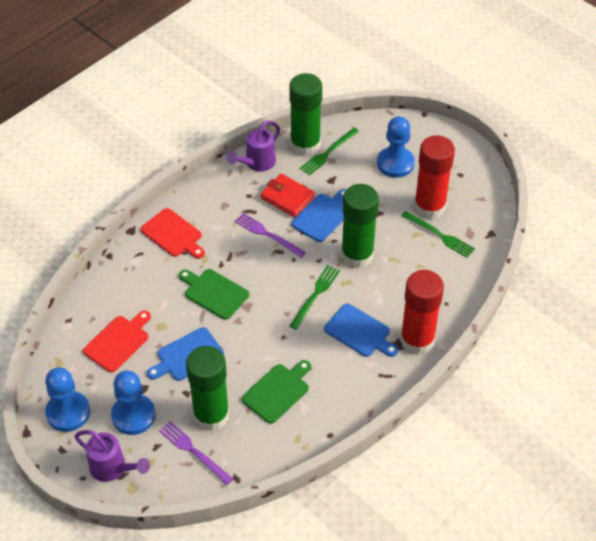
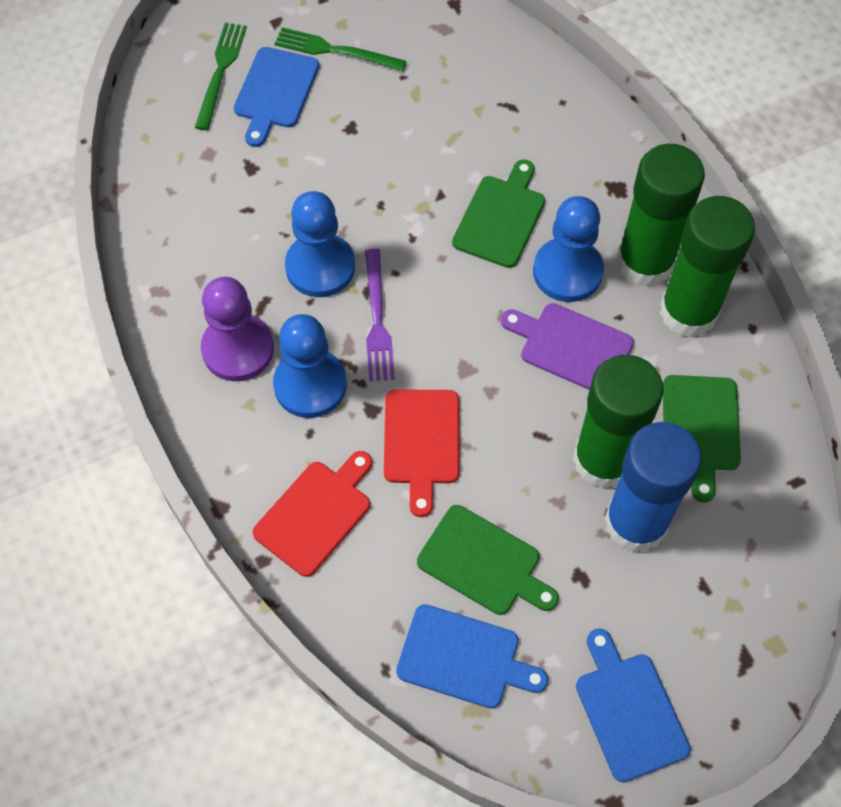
blue glue stick: none = 0 -> [605,422,701,553] = 1
green cutting board: [179,269,249,320] [242,360,311,424] = 2 -> [417,505,559,615] [452,159,545,268] [663,375,741,503] = 3
green fork: [289,265,340,330] [300,128,359,175] [401,211,475,258] = 3 -> [195,23,247,130] [275,27,407,71] = 2
purple cutting board: none = 0 -> [501,303,634,390] = 1
purple fork: [159,421,233,485] [234,213,306,258] = 2 -> [365,249,395,381] = 1
purple pawn: none = 0 -> [201,277,274,381] = 1
purple watering can: [74,430,150,482] [227,120,280,172] = 2 -> none = 0
red glue stick: [400,270,444,355] [414,135,455,219] = 2 -> none = 0
red wallet: [260,174,315,217] = 1 -> none = 0

